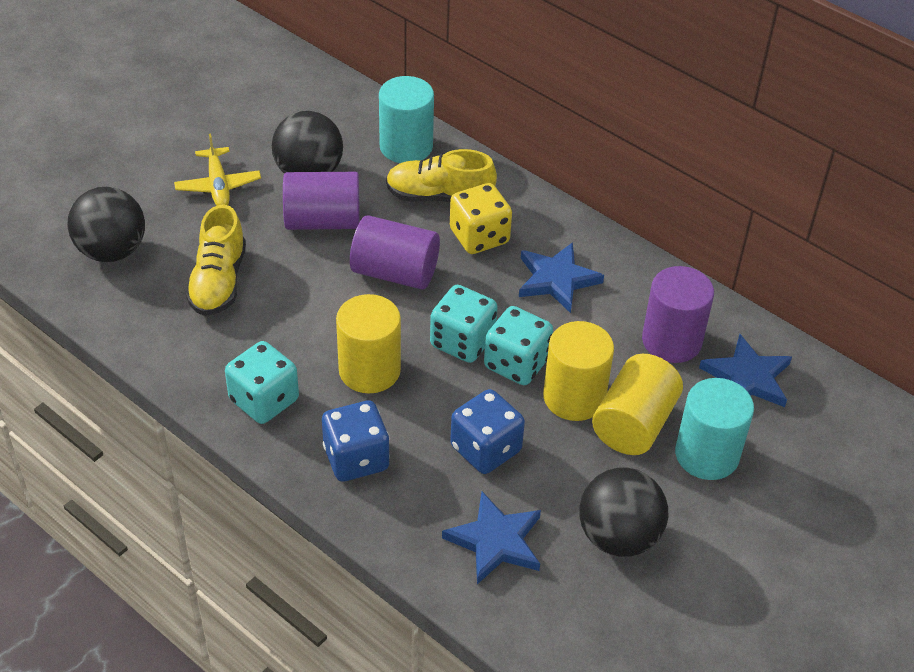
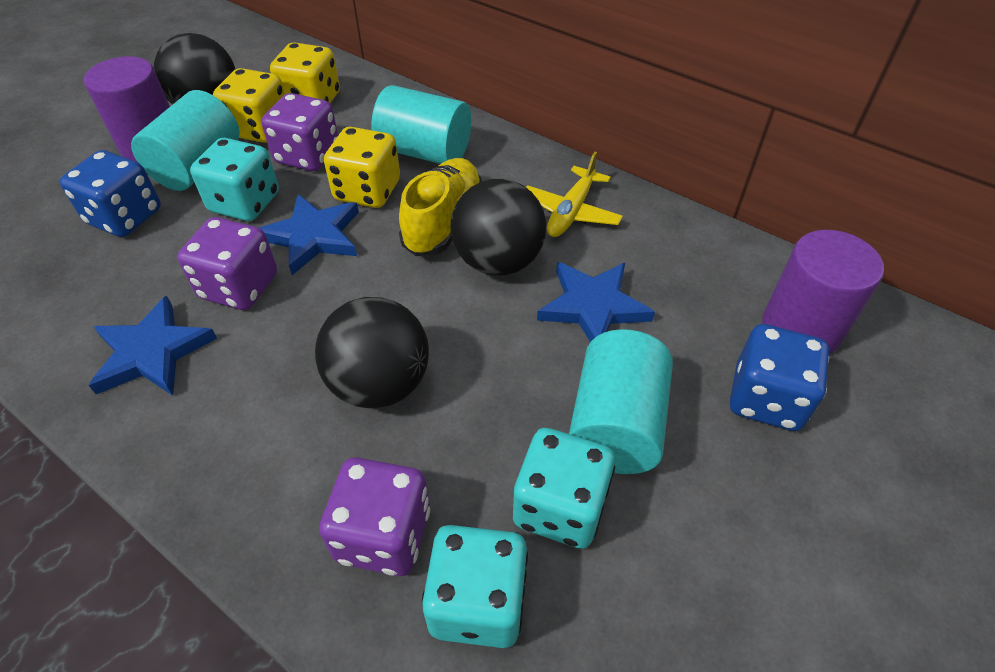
purple cylinder: [283,172,360,230] [350,215,440,290] [642,266,714,363] = 3 -> [84,56,170,162] [762,230,884,354] = 2
purple dice: none = 0 -> [177,217,277,310] [261,93,338,171] [319,457,430,576] = 3
turquoise cylinder: [379,76,434,163] [675,378,754,480] = 2 -> [131,90,240,191] [371,85,471,164] [569,329,673,474] = 3
yellow cylinder: [336,294,401,393] [543,321,614,421] [592,354,683,455] = 3 -> none = 0
yellow dice: [450,183,512,254] = 1 -> [213,68,285,143] [270,42,340,103] [324,127,400,208] = 3
yellow shoe: [185,205,246,316] [386,149,497,202] = 2 -> [399,158,482,256] = 1

